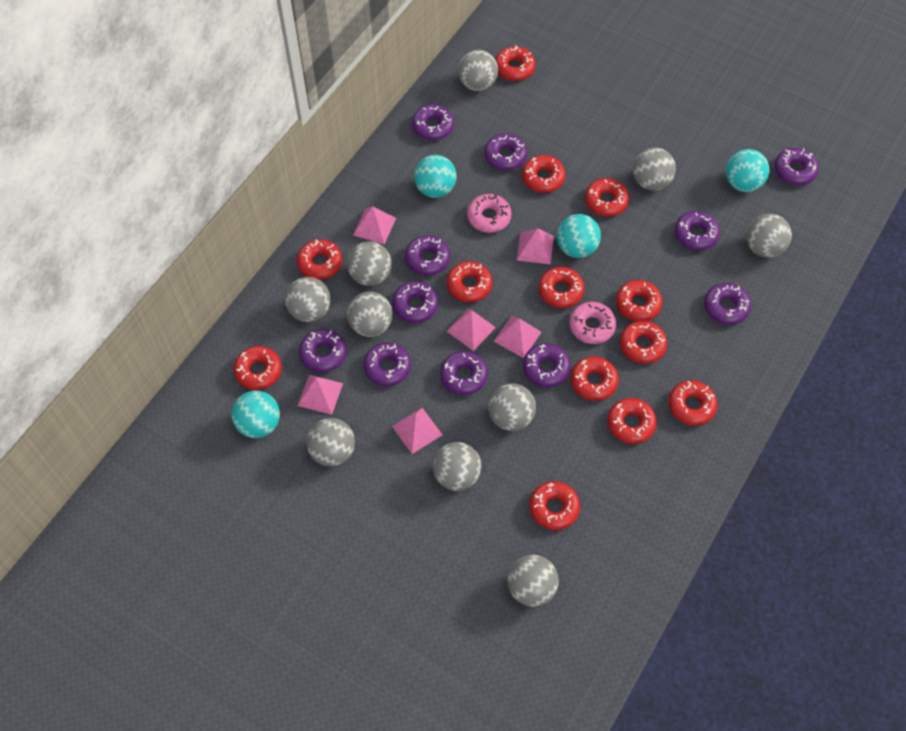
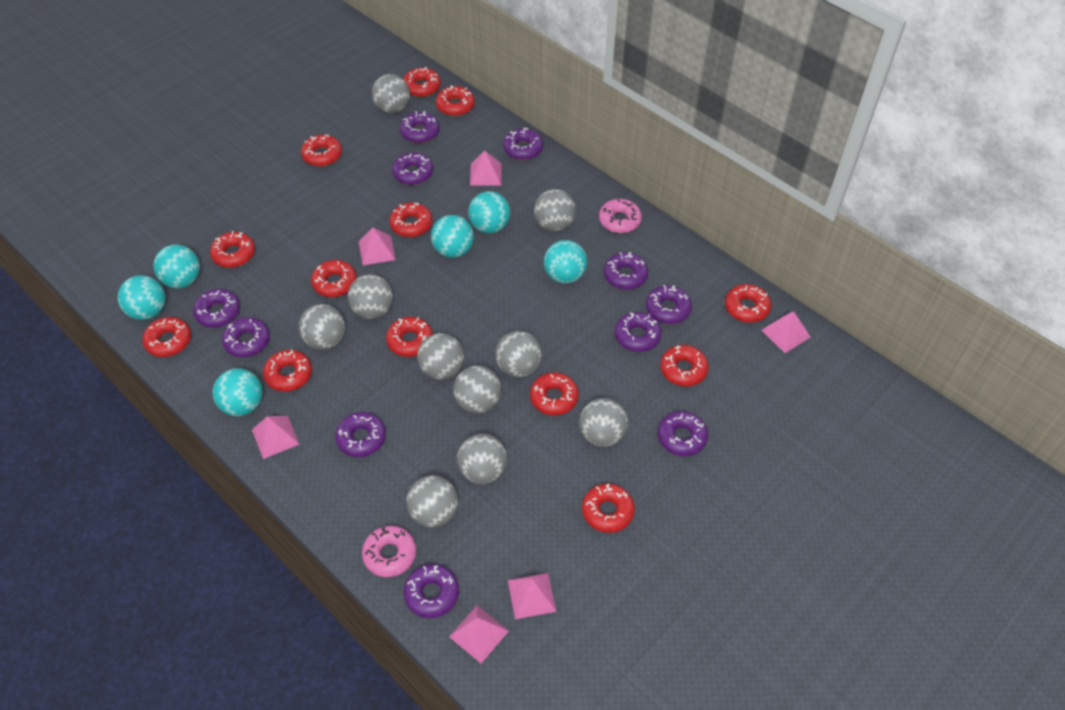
turquoise ball: [232,391,280,438] [414,155,457,198] [557,214,601,258] [726,149,770,192] = 4 -> [118,275,166,320] [153,245,200,288] [212,368,263,416] [431,215,474,258] [468,191,510,234] [544,240,587,284] = 6

